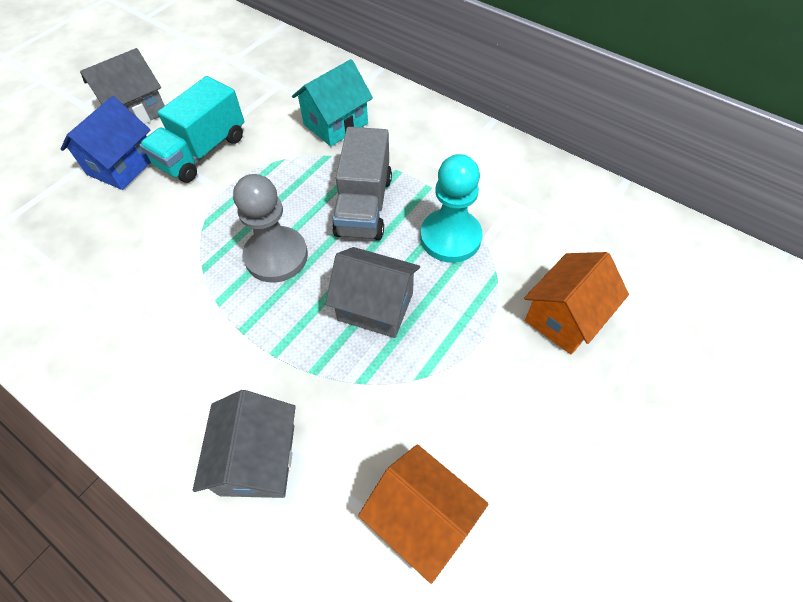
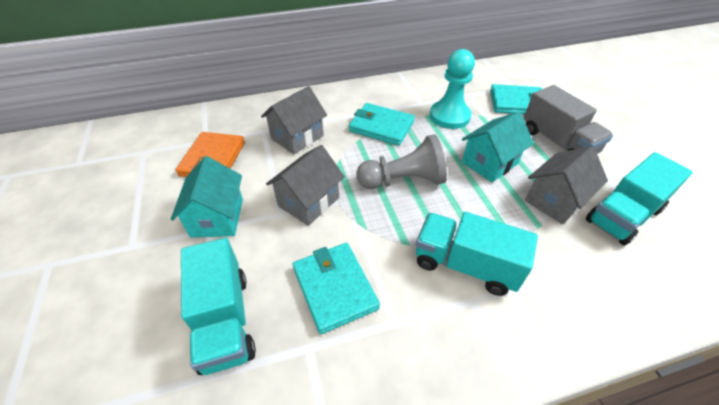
blue house: [61,96,151,190] = 1 -> none = 0
orange house: [358,444,489,584] [524,252,629,354] = 2 -> none = 0
orange wallet: none = 0 -> [175,132,245,177] = 1
turquoise house: [292,59,373,146] = 1 -> [171,156,243,238] [462,111,534,182] = 2
turquoise truck: [140,76,244,183] = 1 -> [181,238,256,375] [416,212,538,296] [586,152,693,246] = 3
turquoise wallet: none = 0 -> [293,243,380,334] [349,103,415,146] [490,84,542,114] = 3

